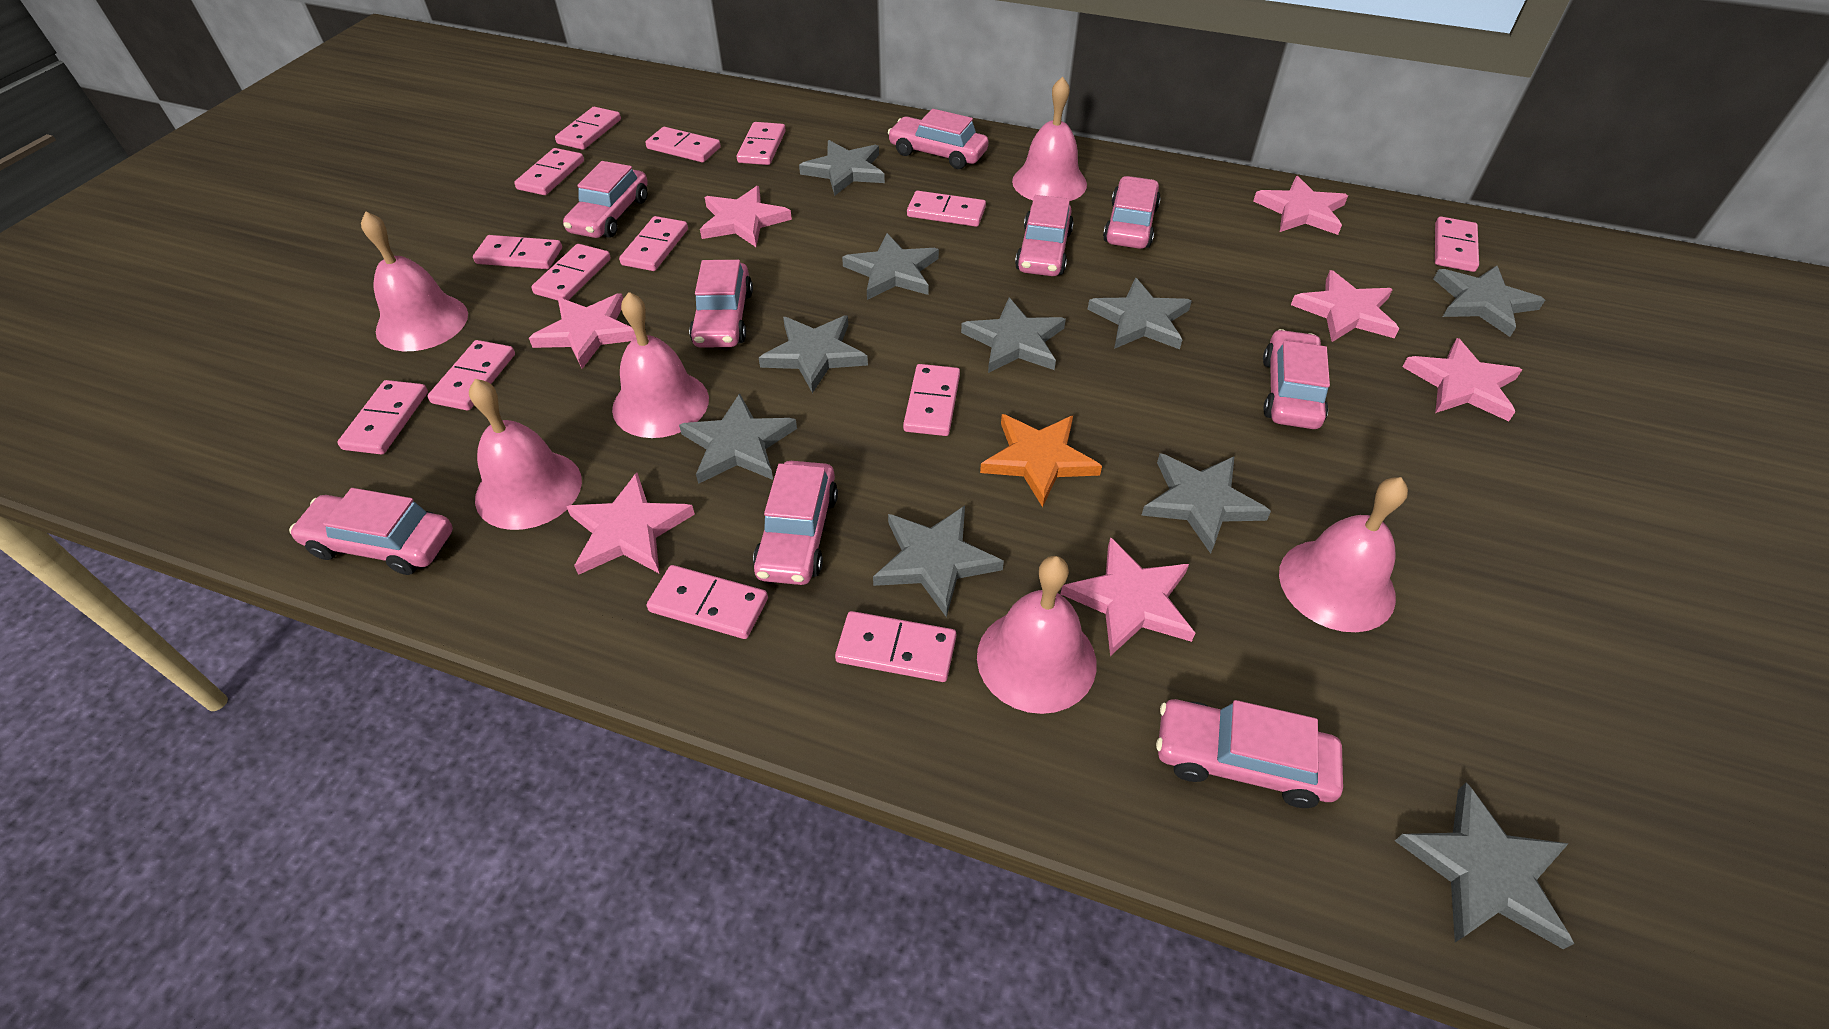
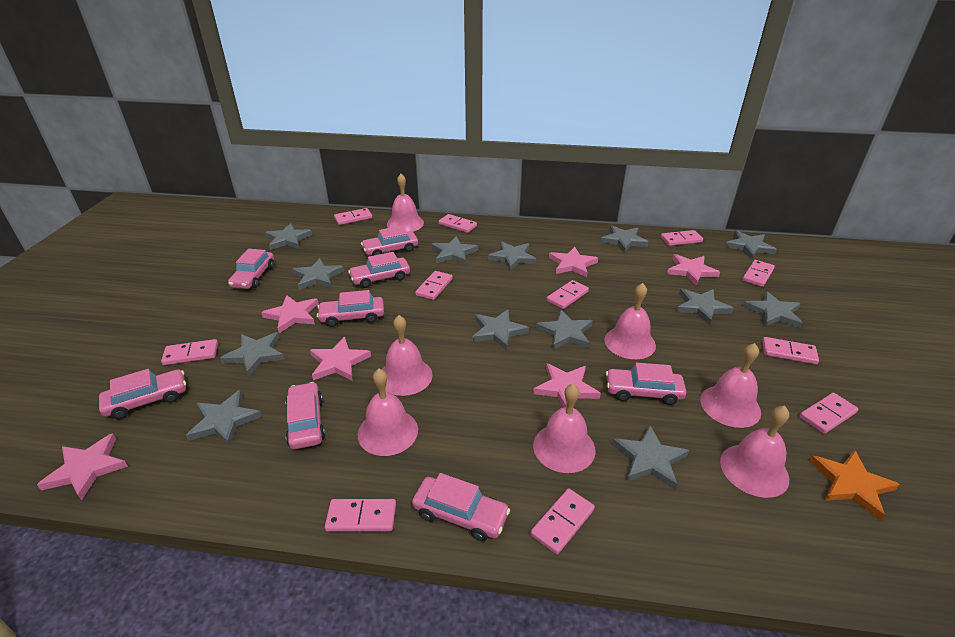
grey star: [679,393,797,484] [759,316,868,393] [799,140,885,196] [842,233,939,300] [873,506,1004,617] [961,298,1066,373] [1087,278,1192,349] [1141,453,1271,554] [1395,782,1574,949] [1434,265,1545,337] = 10 -> [186,390,262,446] [220,332,285,377] [265,223,312,250] [292,258,344,290] [431,236,478,265] [473,309,529,350] [488,241,537,271] [536,310,593,350] [601,225,649,253] [612,425,689,490] [676,288,734,325] [725,230,777,259] [743,291,803,328] = 13
pink bell: [361,211,468,351] [469,379,582,530] [612,292,709,438] [977,556,1097,714] [1012,76,1087,201] [1279,477,1408,632] = 6 -> [358,369,418,456] [382,315,433,396] [387,174,424,232] [533,384,596,473] [604,283,656,359] [700,343,761,428] [720,406,789,498] = 7
pink car: [289,488,453,575] [563,161,648,238] [689,260,753,348] [753,461,838,585] [888,109,989,169] [1015,195,1074,276] [1103,176,1161,249] [1156,699,1343,808] [1263,329,1330,429] = 9 -> [99,369,186,419] [228,249,274,289] [285,382,325,449] [317,290,384,327] [348,252,410,288] [361,225,418,256] [412,473,510,541] [606,363,686,405] = 8
pink domino: [337,380,428,455] [428,340,515,410] [473,235,562,269] [514,148,584,195] [531,244,611,301] [555,107,621,150] [619,216,688,271] [645,127,721,162] [647,565,768,639] [737,122,786,165] [835,611,956,682] [903,364,960,436] [907,191,986,227] [1435,217,1479,272] = 14 -> [161,339,218,365] [325,499,396,532] [334,208,372,225] [415,271,453,300] [439,214,477,233] [530,488,595,555] [547,280,589,309] [661,230,703,246] [742,260,775,287] [762,337,819,365] [799,393,858,434] = 11
pink star: [529,293,636,369] [566,472,695,575] [700,186,792,247] [1061,537,1195,656] [1253,176,1348,235] [1291,270,1399,342] [1403,338,1522,421] = 7 -> [37,433,128,500] [261,295,319,333] [310,337,371,381] [533,363,601,407] [549,247,598,277] [667,254,720,285] = 6

